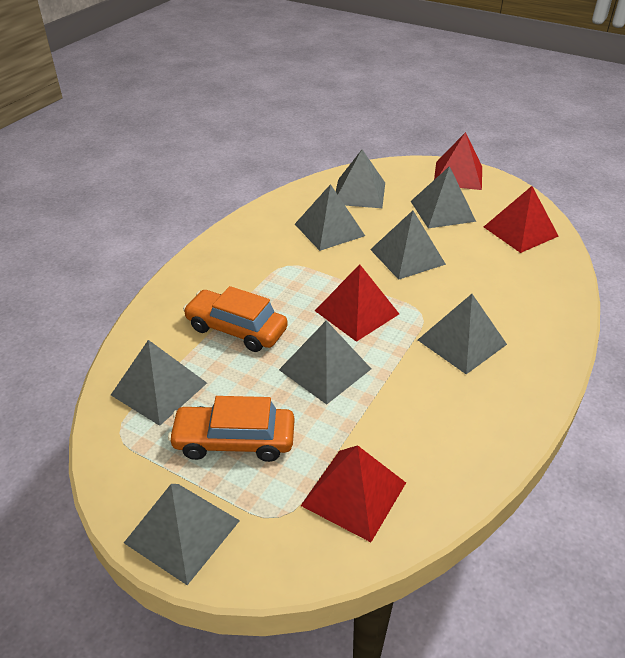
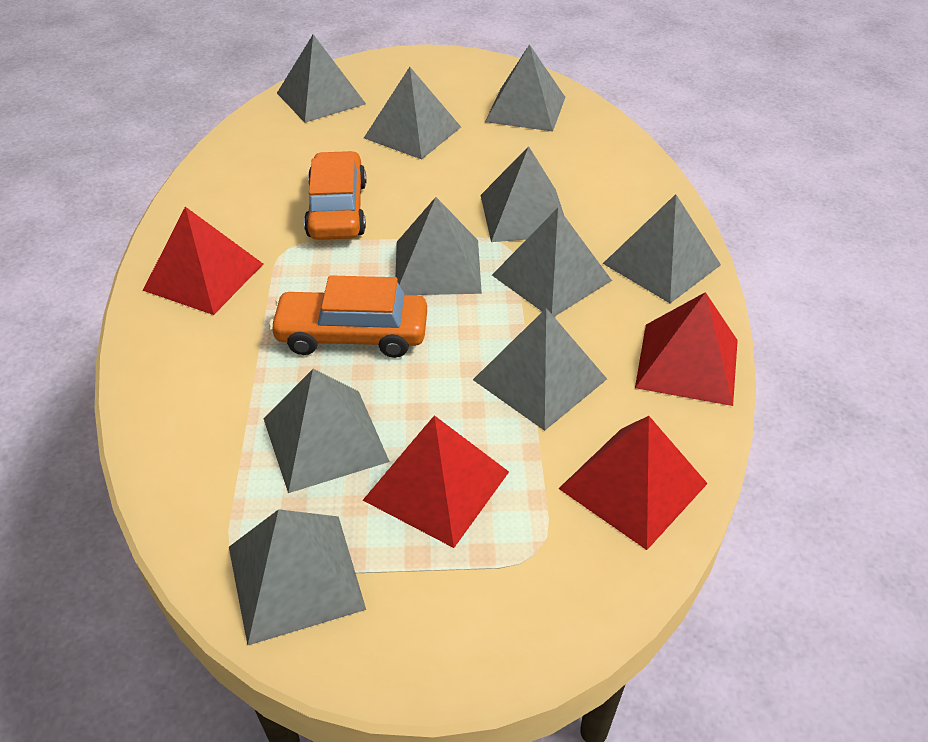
grey pyramid: [111,340,207,426] [124,484,240,585] [279,321,371,405] [295,184,365,251] [336,150,385,208] [370,210,446,280] [411,166,476,228] [418,294,507,374] = 8 -> [229,509,366,646] [264,369,390,493] [277,34,366,123] [364,67,461,160] [396,197,482,295] [473,308,607,431] [481,146,564,242] [485,44,565,131] [492,208,612,317] [603,194,721,303] = 10

